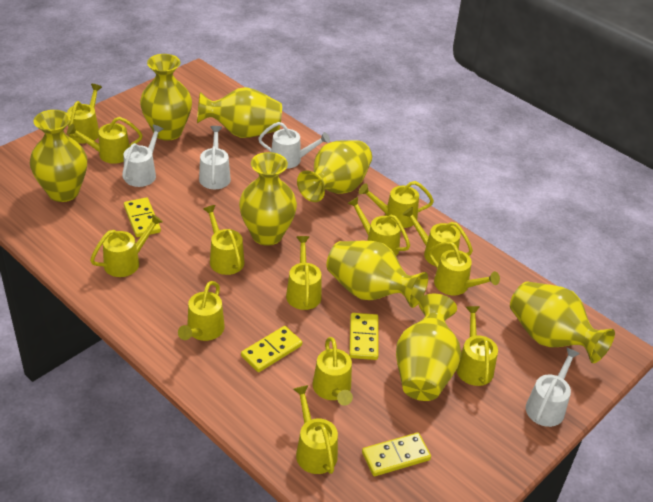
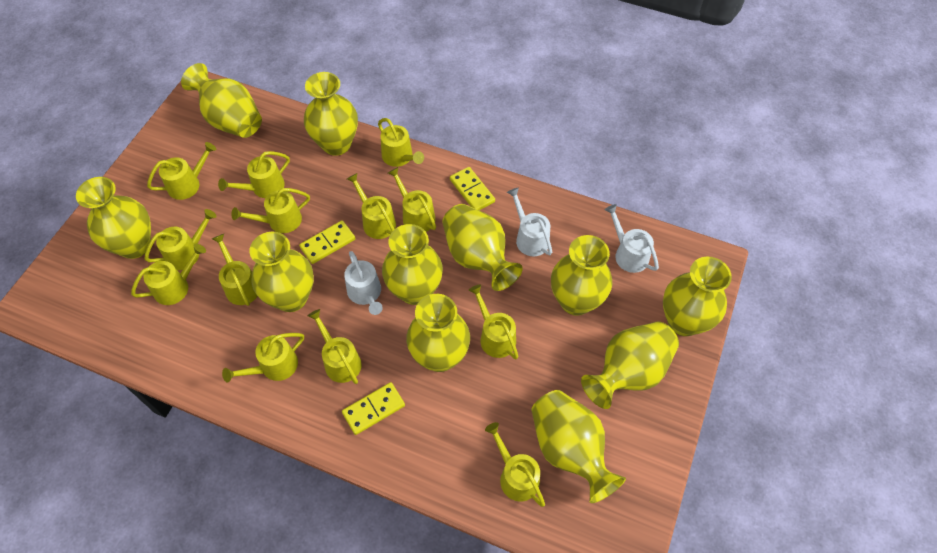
white watering can: [122,125,163,187] [199,126,231,189] [258,122,330,169] [526,347,580,427] = 4 -> [344,251,383,315] [507,187,552,256] [605,204,659,273] = 3
yellow domino: [124,197,161,237] [241,326,302,372] [349,313,378,360] [362,433,431,476] = 4 -> [299,220,355,264] [342,382,405,435] [450,167,495,210] = 3
yellow vase: [30,110,87,202] [140,54,192,141] [197,87,282,138] [239,152,297,246] [297,140,372,202] [326,241,428,308] [396,293,461,401] [510,282,615,363] = 8 -> [76,177,151,259] [181,63,262,138] [249,232,314,312] [304,72,358,156] [382,224,443,305] [406,294,470,372] [442,204,523,291] [531,390,626,503] [551,235,612,316] [581,321,679,409] [663,257,732,336] = 11

